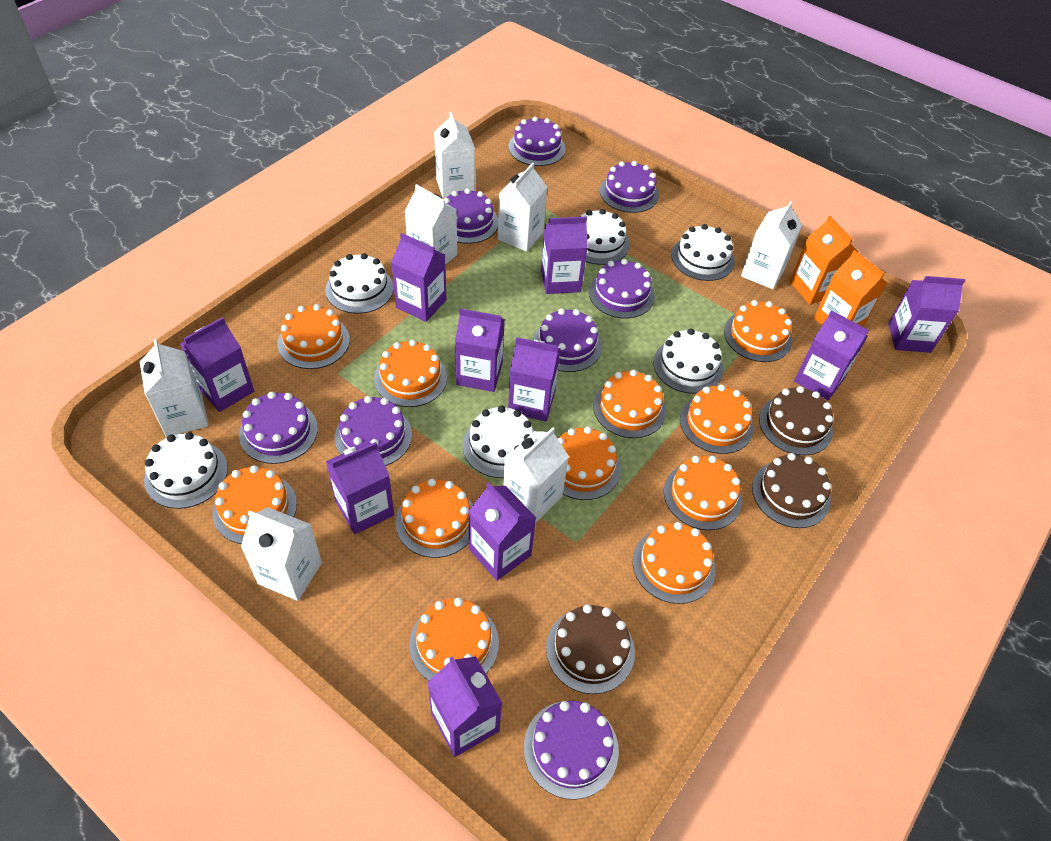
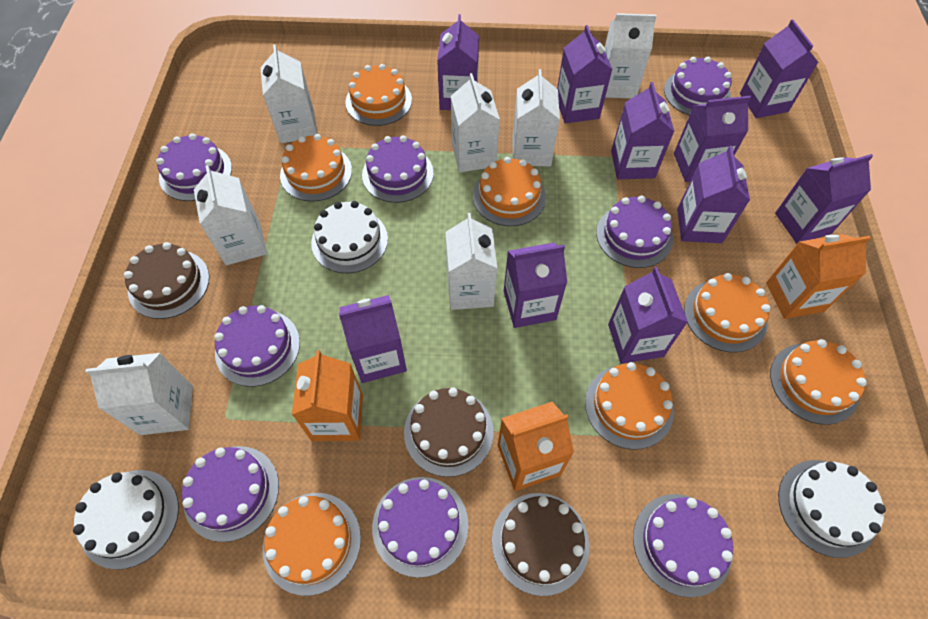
orange cake: [213,465,297,544] [277,304,350,369] [374,340,447,407] [395,479,473,558] [409,598,499,681] [558,426,621,500] [593,370,666,438] [633,522,716,604] [664,456,742,530] [680,384,754,454] [724,300,792,362] = 11 -> [263,493,361,596] [280,134,352,202] [345,64,412,126] [473,157,546,226] [585,362,674,450] [684,273,771,352] [770,339,867,425] = 7
orange carton: [790,216,859,305] [814,250,887,327] = 2 -> [292,350,363,441] [498,402,574,491] [766,234,871,319] = 3
white cake: [144,432,228,509] [325,253,394,314] [463,405,534,478] [579,209,630,265] [653,329,724,394] [671,224,735,281] = 6 -> [73,470,179,570] [311,201,388,273] [778,460,886,558] = 3

